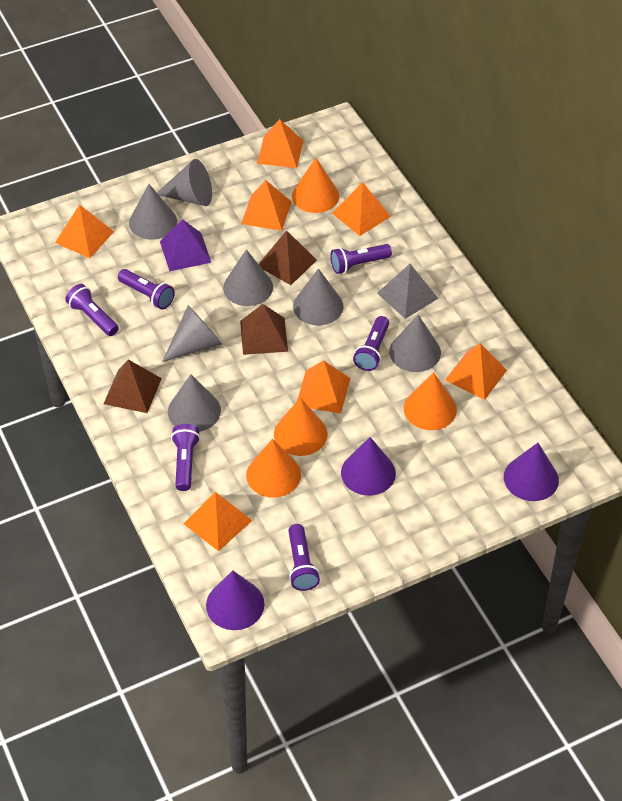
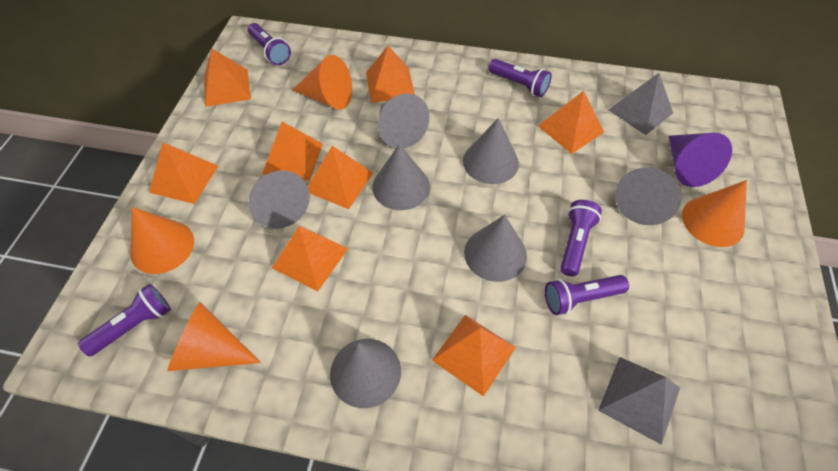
brown pyramid: [104,359,162,413] [240,304,288,355] [259,230,317,285] = 3 -> none = 0
grey pyramid: [377,264,439,319] = 1 -> [598,357,680,445] [609,73,673,135] = 2
orange pyramid: [55,204,114,258] [183,492,253,551] [241,180,292,231] [257,119,303,168] [297,360,350,414] [332,182,391,236] [445,343,507,400] = 7 -> [149,142,218,204] [204,48,251,107] [262,122,323,181] [272,226,348,291] [308,146,373,209] [366,46,415,103] [432,315,516,397] [538,91,604,154] = 8
purple cone: [206,570,264,630] [341,437,396,496] [504,443,559,501] = 3 -> [669,133,732,187] = 1
purple flashlight: [65,284,119,336] [118,269,175,310] [171,424,200,491] [288,524,320,591] [330,244,392,274] [353,316,389,371] = 6 -> [78,284,171,356] [248,23,291,65] [488,59,552,97] [545,275,629,315] [560,200,602,276] = 5
purple pyramid: [160,219,211,271] = 1 -> none = 0

